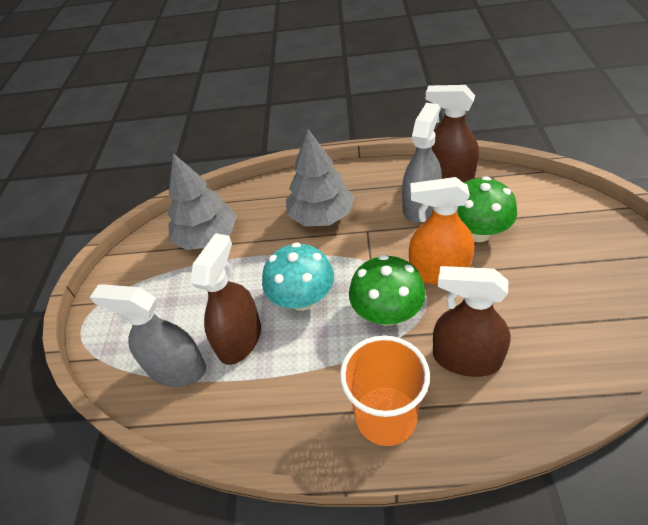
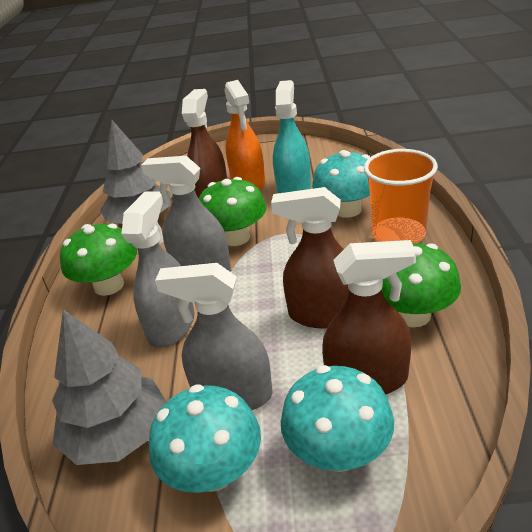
green mushroom: [349,255,426,325] [457,176,517,242] = 2 -> [60,224,137,296] [198,177,266,246] [382,243,461,327] = 3
grey spray bottle: [90,284,206,387] [402,103,442,223] = 2 -> [122,191,195,348] [141,156,231,271] [155,263,273,410] = 3
turquoise mushroom: [262,242,334,311] = 1 -> [149,384,261,493] [281,365,394,472] [312,150,370,218] = 3
turquoise spray bottle: none = 0 -> [273,80,311,193] = 1

